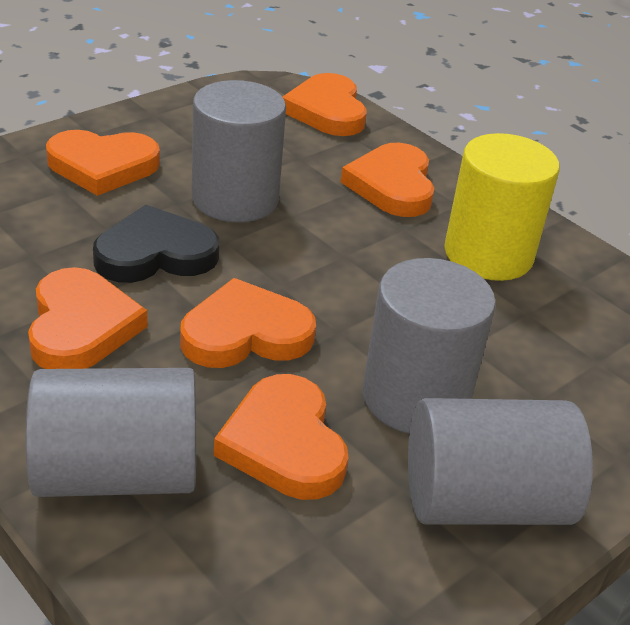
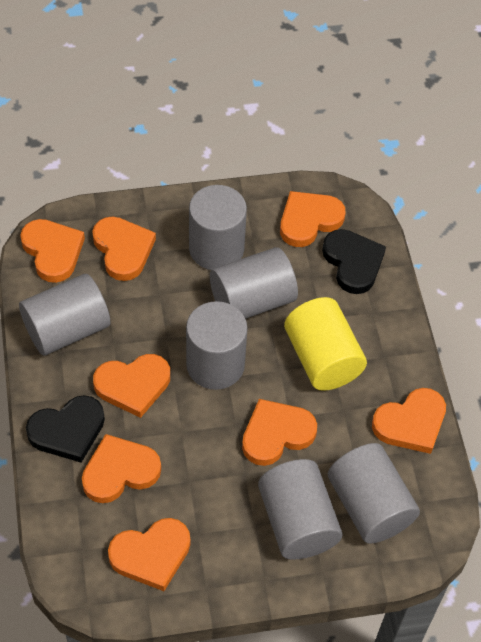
black heart: [93,205,219,283] = 1 -> [26,395,105,463] [322,229,386,294] = 2
grey cylinder: [26,368,196,497] [192,80,286,222] [363,258,496,433] [408,398,593,525] = 4 -> [19,274,111,356] [186,301,248,390] [189,185,247,270] [210,247,298,319] [258,459,343,560] [328,443,420,544] = 6
orange heart: [28,267,148,369] [46,130,160,196] [180,278,316,368] [214,374,349,500] [282,73,367,136] [341,143,434,217] = 6 -> [20,219,85,283] [82,434,161,503] [92,216,156,281] [93,354,170,418] [108,518,190,591] [242,399,317,466] [280,191,346,247] [372,388,446,454] = 8

